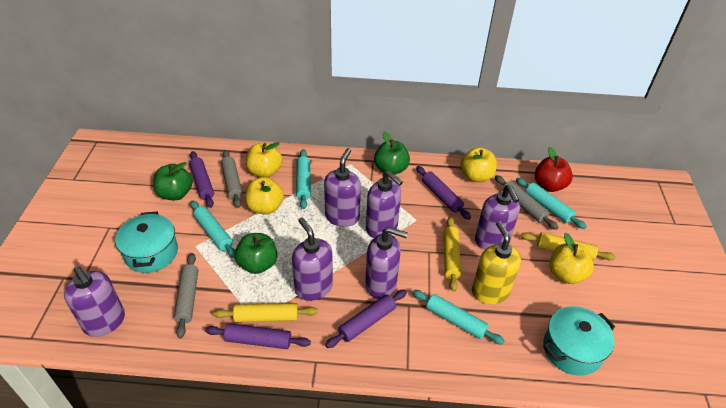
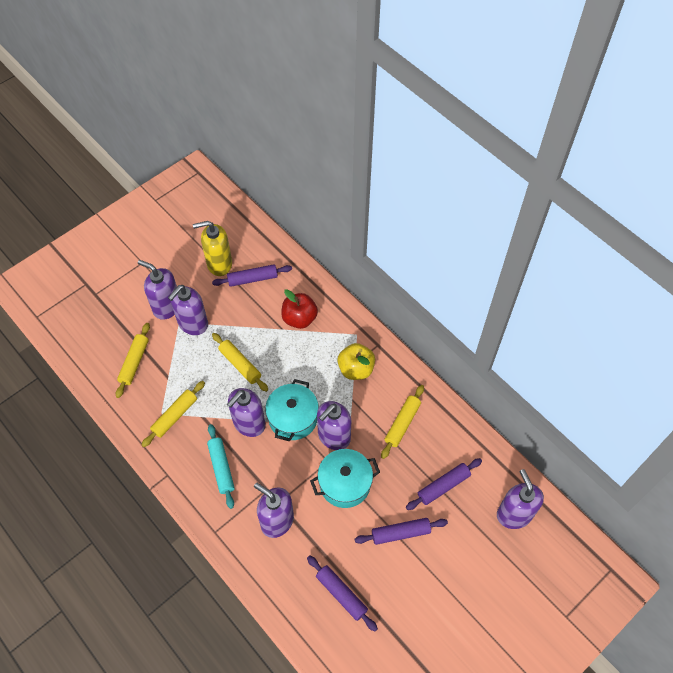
green apple: [153,162,193,200] [234,233,278,274] [374,132,410,175] = 3 -> none = 0
grey rolling pin: [174,253,198,338] [221,150,243,208] [495,175,559,230] = 3 -> none = 0
turquoise rolling pin: [190,200,235,258] [296,149,311,209] [412,290,505,345] [516,178,587,229] = 4 -> [207,424,235,509] = 1
yellow apple: [245,177,284,215] [246,142,283,177] [461,147,497,182] [549,233,594,284] = 4 -> [337,343,375,380] = 1
yellow rolling pin: [213,303,318,322] [443,217,461,292] [521,232,615,260] = 3 -> [116,323,150,398] [142,381,205,447] [212,333,268,392] [381,385,424,459] = 4

